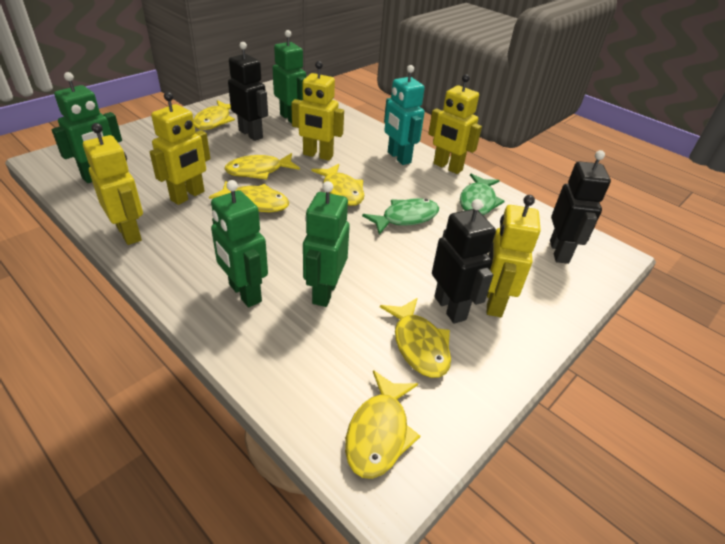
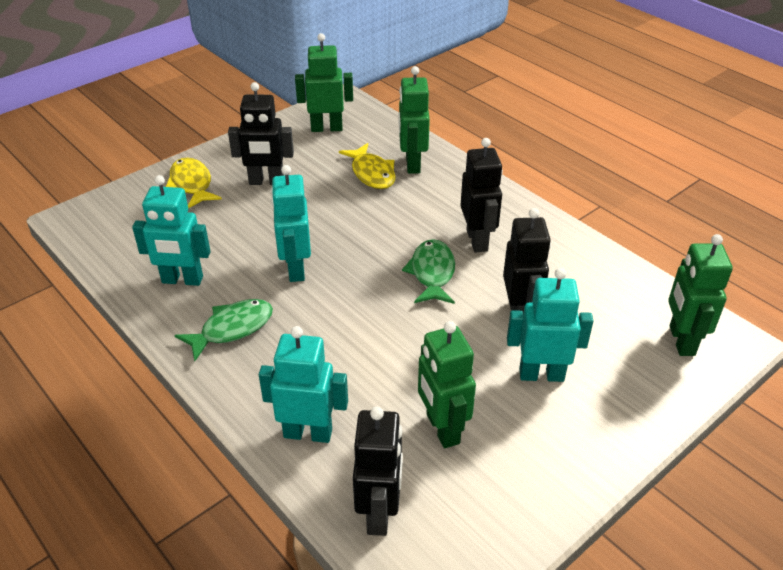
black robot: [228,42,268,141] [432,199,496,324] [550,150,611,264] = 3 -> [228,82,294,185] [353,406,403,536] [460,138,503,253] [503,208,551,314] = 4
turquoise robot: [384,65,425,165] = 1 -> [132,175,211,286] [259,326,348,443] [271,165,311,282] [507,268,593,382] = 4
yellow fish: [194,100,235,130] [209,181,289,212] [225,153,300,179] [312,164,364,206] [345,370,420,479] [380,298,451,378] = 6 -> [166,158,222,208] [339,143,396,189] = 2
yellow robot: [83,123,143,245] [150,92,210,205] [291,61,344,161] [428,74,482,174] [487,195,541,317] = 5 -> none = 0

